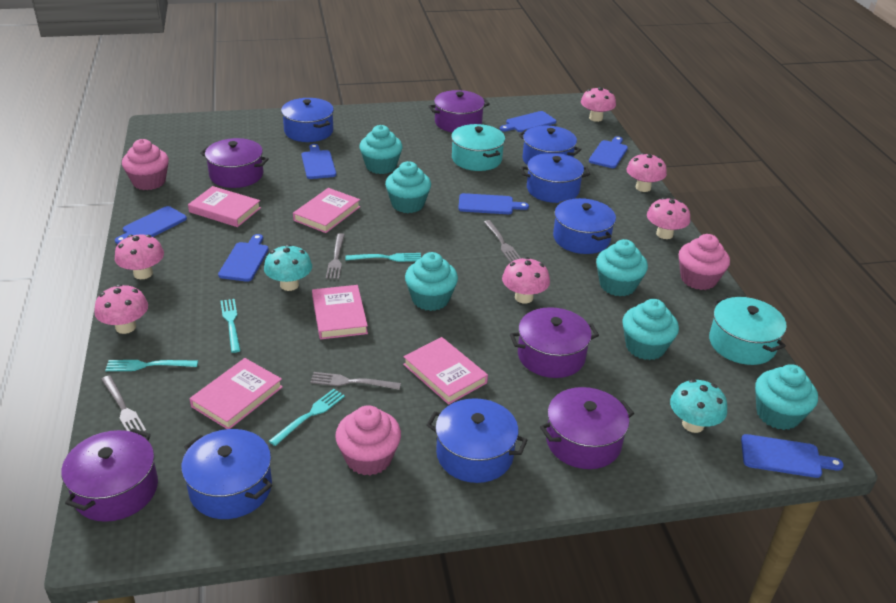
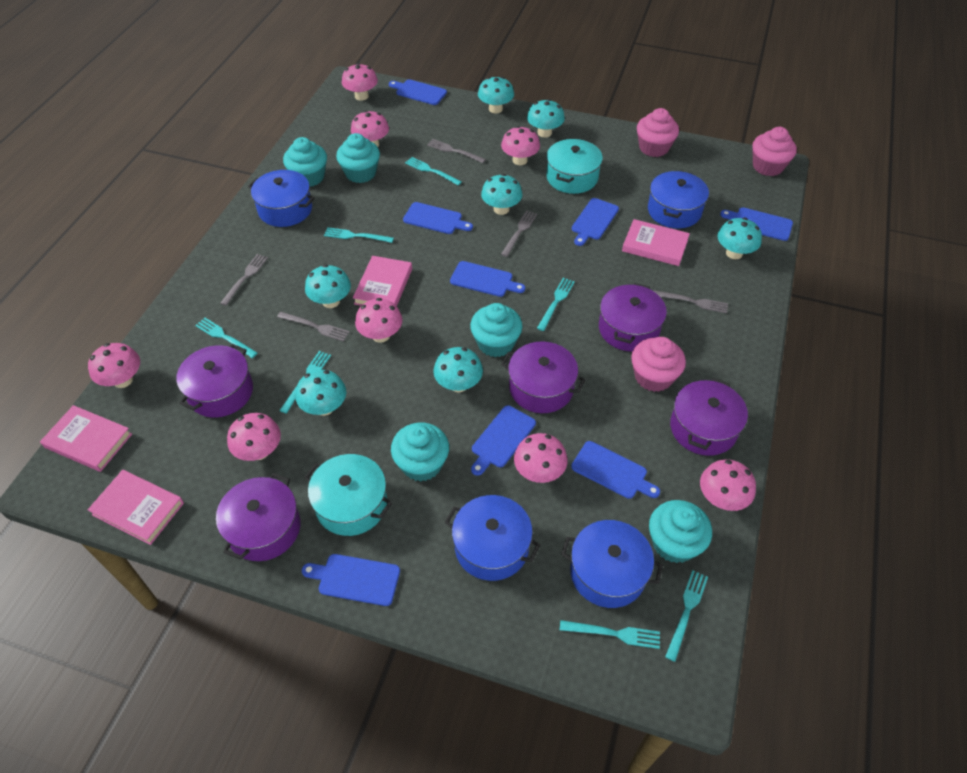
blue cutting board: [115,206,187,244] [218,234,269,282] [301,144,336,179] [458,193,529,214] [500,111,556,132] [589,136,628,168] [741,434,844,478] = 7 -> [302,554,400,606] [389,79,447,105] [403,202,473,234] [450,261,525,297] [471,405,536,476] [571,441,660,499] [572,198,619,246] [720,207,793,241] = 8
blue pot: [181,429,272,519] [281,98,334,142] [426,398,528,483] [519,126,582,165] [521,153,590,203] [553,198,616,254] = 6 -> [248,170,315,227] [445,495,541,581] [561,520,663,608] [648,171,709,228] = 4
grey fork: [101,375,146,432] [310,372,401,390] [326,233,345,279] [484,220,521,263] = 4 -> [220,254,268,306] [277,312,350,342] [427,139,486,163] [501,211,537,257] [653,290,728,313] = 5
pink book: [188,186,261,227] [189,358,283,429] [293,188,360,233] [312,285,368,339] [403,337,488,405] = 5 -> [40,405,132,472] [88,470,184,545] [353,256,412,306] [622,219,690,266] = 4
pink mushroom: [94,284,148,334] [115,235,164,279] [502,257,550,304] [581,87,616,122] [626,153,667,192] [647,197,690,239] = 6 -> [88,343,140,388] [227,413,281,461] [342,63,378,101] [351,111,389,147] [355,298,402,343] [501,126,540,165] [514,433,568,483] [700,459,756,511] = 8
turquoise cupcake: [359,125,403,174] [385,161,431,213] [405,252,458,311] [596,239,648,296] [622,299,679,360] [755,364,818,430] = 6 -> [283,137,327,187] [336,133,380,183] [391,423,449,482] [470,303,522,357] [649,500,712,563] = 5
turquoise fork: [105,360,198,371] [220,299,241,353] [269,389,345,446] [345,253,421,262] = 4 -> [195,318,258,358] [279,351,331,414] [324,227,394,243] [405,157,462,185] [537,278,575,331] [560,620,660,649] [665,570,708,662] = 7
turquoise mushroom: [264,244,312,291] [670,379,727,433] = 2 -> [295,370,346,416] [305,265,351,308] [433,347,483,392] [478,77,514,113] [481,174,523,215] [527,99,565,137] [717,218,762,259] = 7

